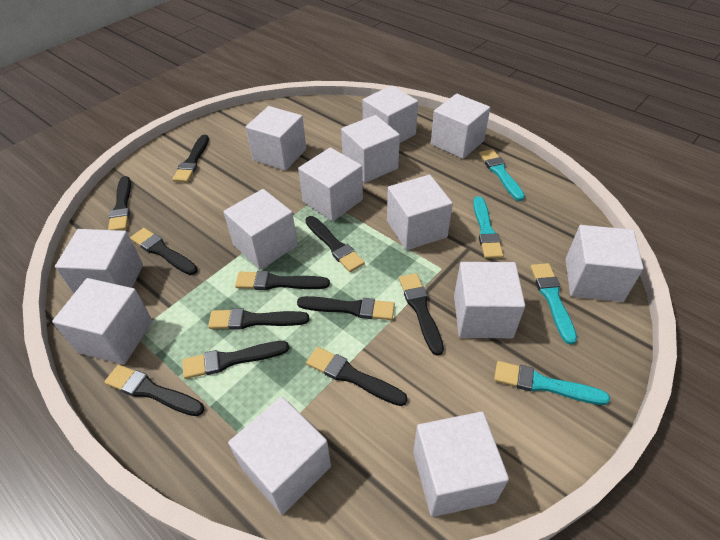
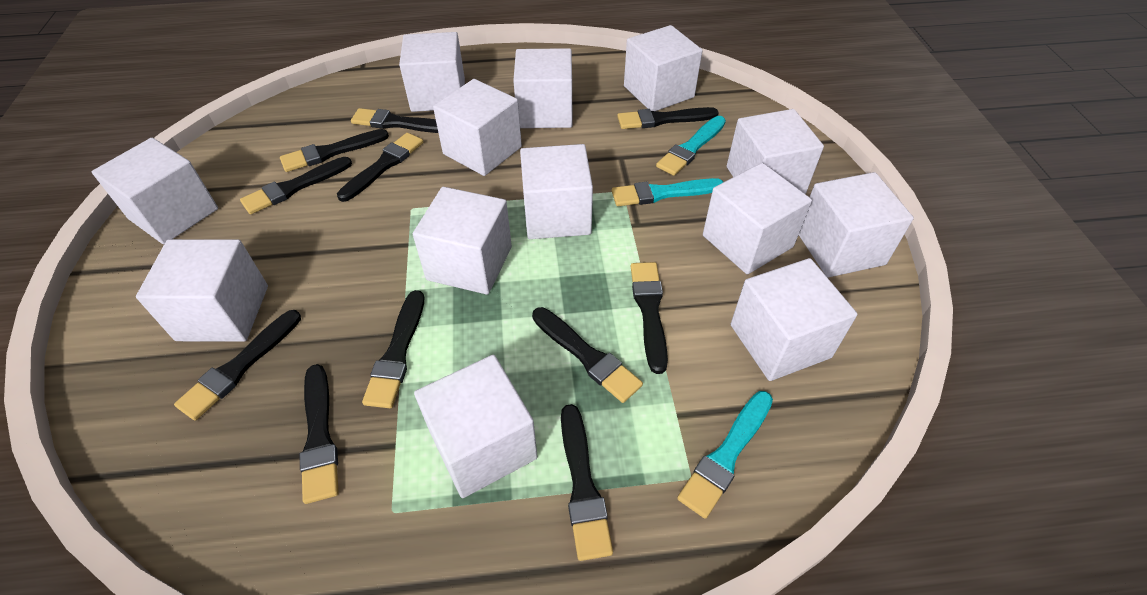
turquoise brush: [473,196,504,259] [479,149,525,201] [494,361,610,405] [530,263,577,345] = 4 -> [612,178,723,206] [656,116,726,176] [677,391,773,519] = 3

